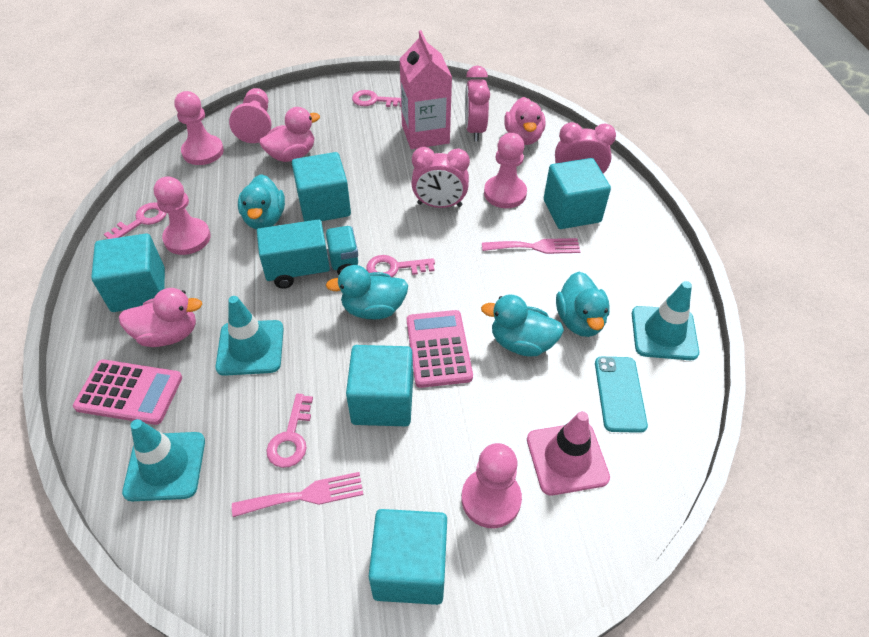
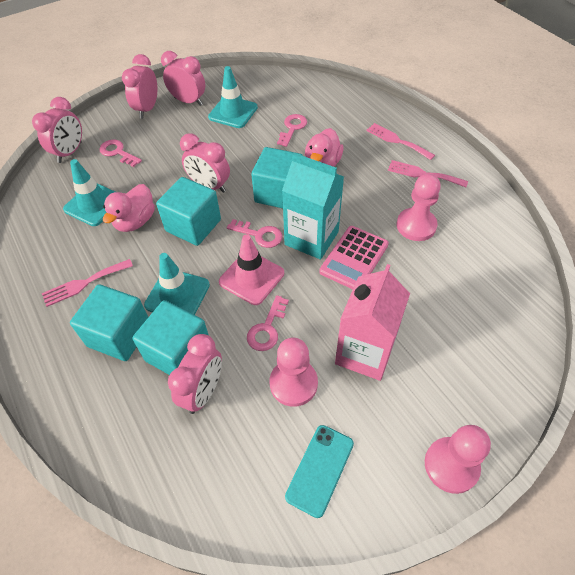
pink calculator: [73,359,182,425] [407,310,473,388] = 2 -> [319,226,389,289] = 1
pink clock: [411,147,470,208] [465,66,490,141] [555,122,616,173] = 3 -> [32,97,82,163] [122,54,157,118] [161,51,205,106] [168,334,222,414] [180,133,230,193] = 5
pink duck: [119,288,202,347] [259,107,320,162] [504,97,545,145] = 3 -> [103,184,155,232] [305,128,343,167] = 2
pink fork: [232,472,363,517] [482,238,581,254] = 2 -> [42,259,133,307] [366,123,435,160] [388,160,468,187] = 3
pink pawn: [154,176,211,255] [174,91,224,165] [229,88,271,143] [461,443,522,528] [484,133,527,208] = 5 -> [270,338,318,407] [397,174,441,241] [425,425,491,494] = 3
turquoise carton: none = 0 -> [282,153,344,259] = 1
turquoise cube: [91,234,165,312] [292,152,351,221] [346,345,413,426] [369,509,447,605] [544,158,611,229] = 5 -> [70,284,148,361] [132,300,209,375] [156,177,221,246] [251,147,303,208] = 4
turquoise duck: [238,174,285,229] [326,265,408,319] [481,295,564,356] [556,272,610,337] = 4 -> none = 0
turquoise truck: [257,219,358,289] = 1 -> none = 0

